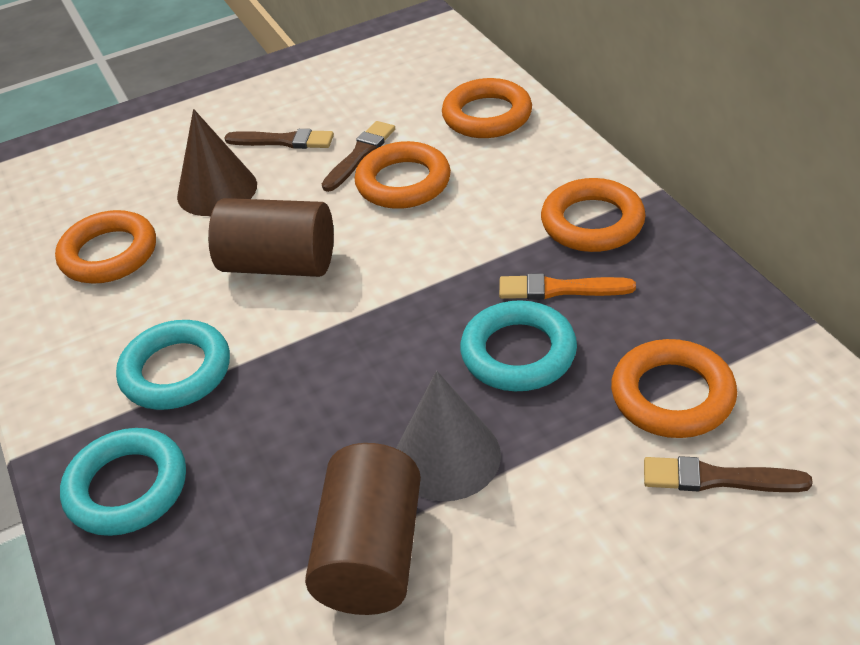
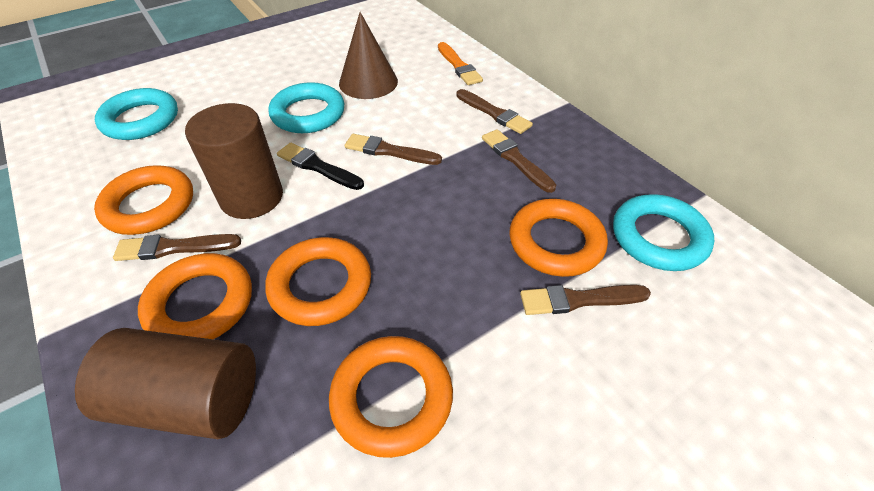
black brush: none = 0 -> [277,143,364,190] = 1
brown brush: [224,129,334,149] [322,121,395,192] [644,456,813,492] = 3 -> [113,234,241,261] [345,134,442,165] [456,89,533,134] [482,129,556,193] [520,285,651,315] = 5
grey cone: [396,371,501,501] = 1 -> none = 0

